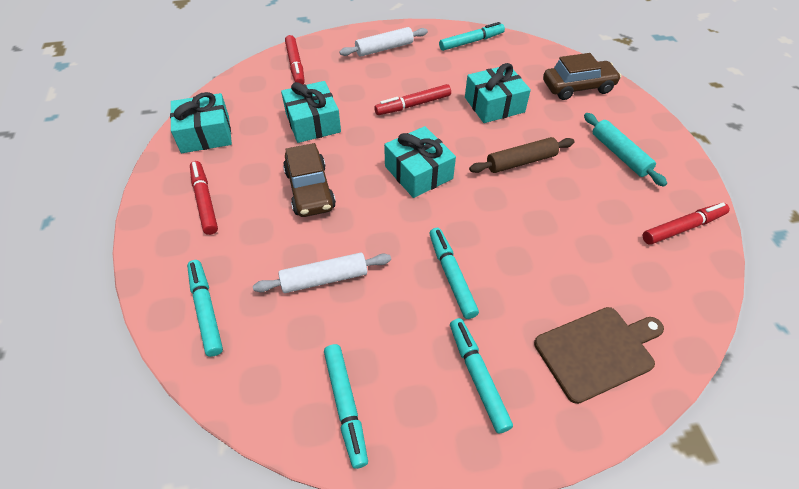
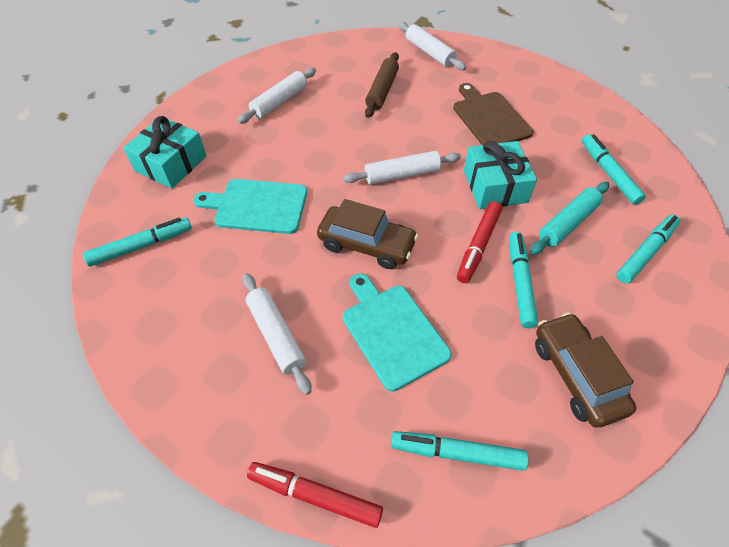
red marker: [190,161,218,235] [285,35,305,85] [374,84,451,115] [643,203,729,245] = 4 -> [247,462,383,528] [457,201,502,283] = 2
turquoise cutting board: none = 0 -> [193,179,307,234] [343,273,451,391] = 2
turquoise gift: [170,92,232,153] [281,81,341,143] [384,126,456,198] [465,63,531,123] = 4 -> [123,116,207,188] [464,141,537,209] = 2
white rolling pin: [253,253,391,293] [339,27,428,57] = 2 -> [237,68,316,124] [243,273,312,395] [343,151,461,185] [398,22,466,70] = 4

